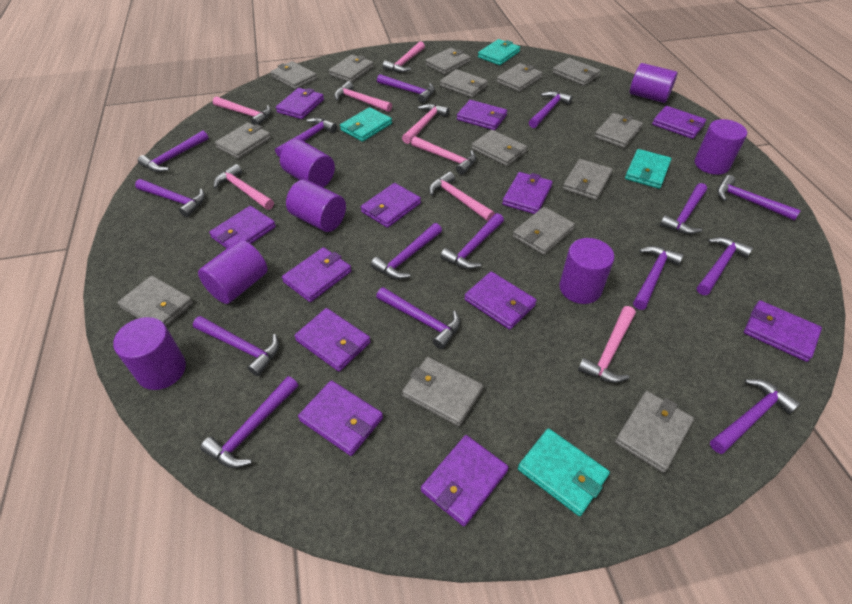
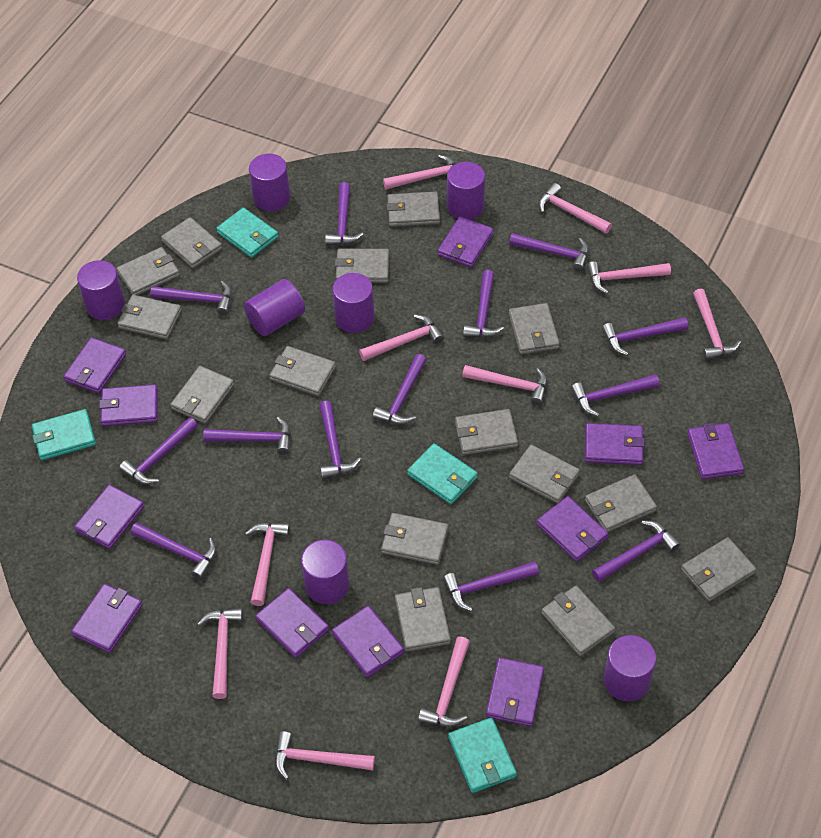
grey wallet: [118,276,193,327] [215,122,271,159] [270,61,317,90] [329,55,374,83] [402,357,483,427] [425,48,470,75] [440,69,488,98] [472,130,527,166] [497,63,543,92] [513,207,575,255] [553,58,601,86] [563,159,613,200] [594,113,643,148] [615,391,694,473] = 14 -> [116,247,180,295] [117,295,182,339] [161,217,222,268] [170,366,234,424] [269,346,336,396] [335,249,389,283] [381,513,448,565] [387,192,440,227] [395,587,451,652] [455,409,518,455] [509,303,560,354] [509,445,580,504] [541,586,615,656] [585,474,657,532] [681,537,756,601] = 15
pink hammer: [213,96,271,125] [214,164,274,210] [334,81,392,112] [383,41,425,73] [402,104,449,144] [411,136,476,175] [429,172,495,221] [578,306,636,383] = 8 -> [197,608,243,699] [245,523,290,606] [275,731,375,780] [359,315,444,361] [383,155,456,190] [418,637,470,727] [462,365,547,405] [538,183,612,234] [587,261,671,294] [693,288,741,360] = 10
purple hammer: [135,179,205,217] [138,130,209,172] [193,316,279,376] [200,376,298,468] [275,118,337,157] [371,223,442,279] [376,287,460,349] [377,74,435,103] [440,213,504,269] [529,91,573,128] [633,246,684,310] [660,183,707,234] [697,237,753,295] [710,379,800,454] [717,175,801,220] = 15 -> [119,417,198,485] [131,522,217,580] [150,281,232,315] [203,417,291,455] [319,401,361,479] [325,182,364,246] [373,354,426,425] [443,561,539,611] [463,270,504,338] [509,233,589,272] [571,374,659,416] [592,521,681,582] [602,317,688,356] = 13
purple wallet: [209,206,276,248] [276,88,324,119] [282,247,352,302] [294,308,371,372] [298,380,383,456] [361,183,421,228] [421,435,509,526] [457,100,507,130] [464,271,537,330] [502,172,553,214] [652,106,706,139] [744,300,822,362] = 12 -> [63,337,126,393] [71,584,143,653] [74,485,144,549] [99,384,158,426] [255,588,329,658] [332,606,404,677] [438,216,494,267] [486,657,544,726] [537,496,608,562] [585,423,645,465] [687,423,744,479] = 11

